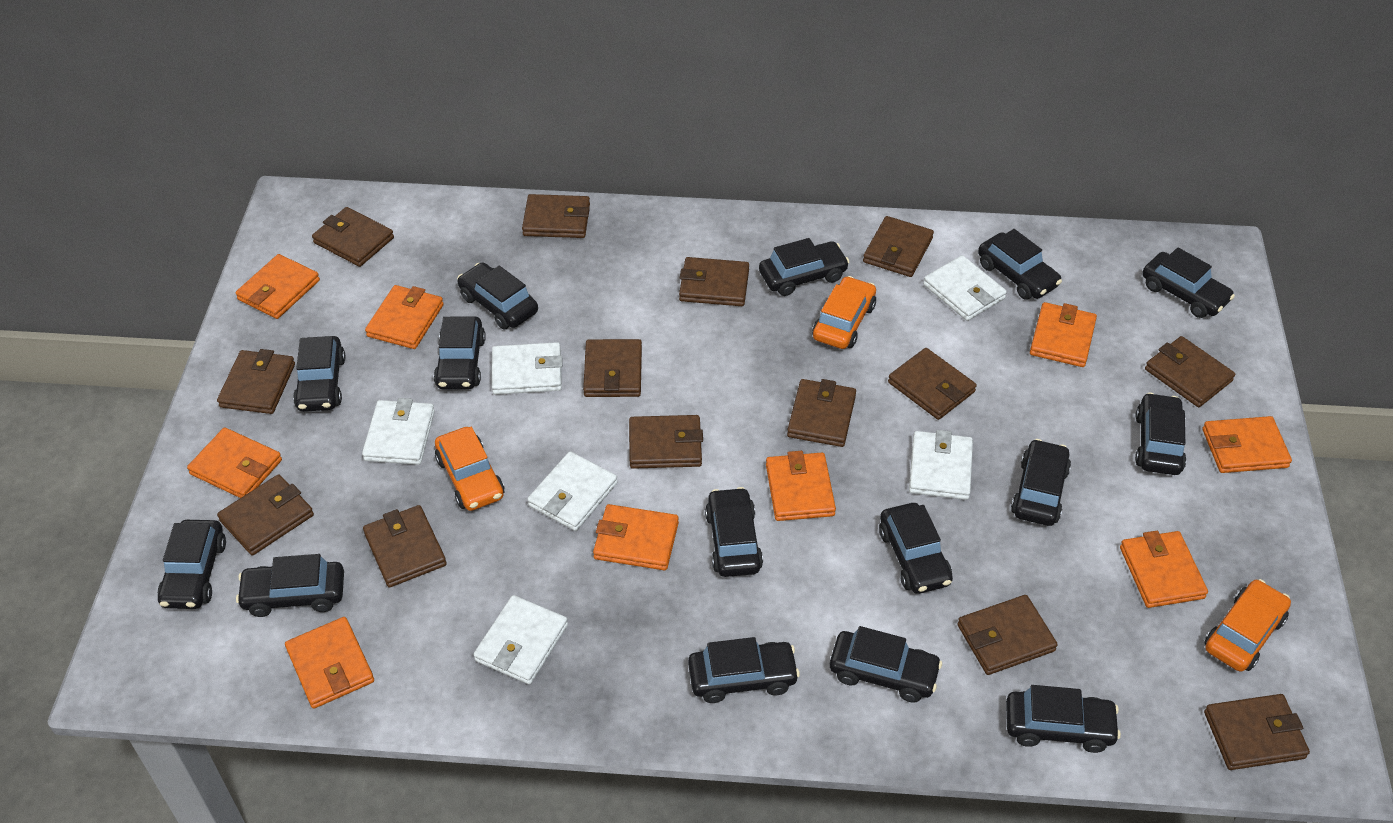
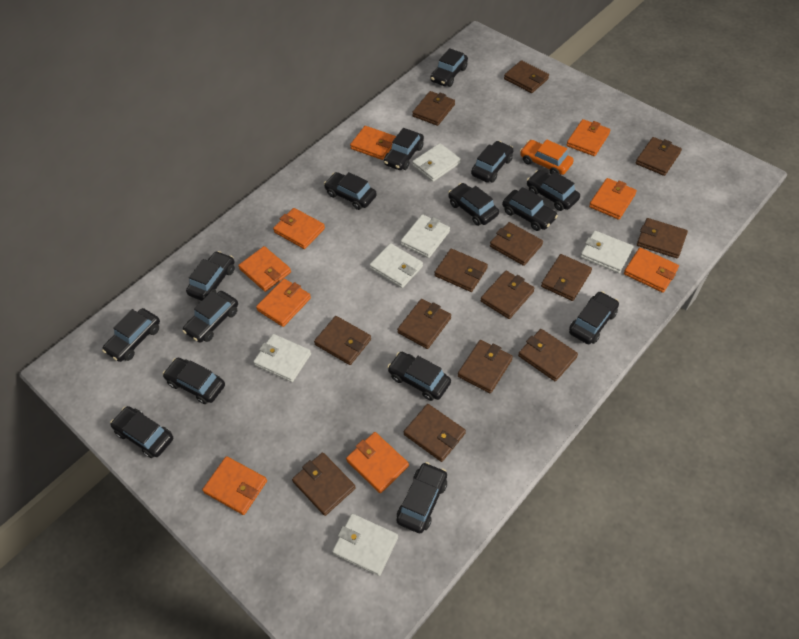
orange car: [435,427,504,511] [812,276,876,349] [1205,579,1291,672] = 3 -> [520,140,574,175] = 1

